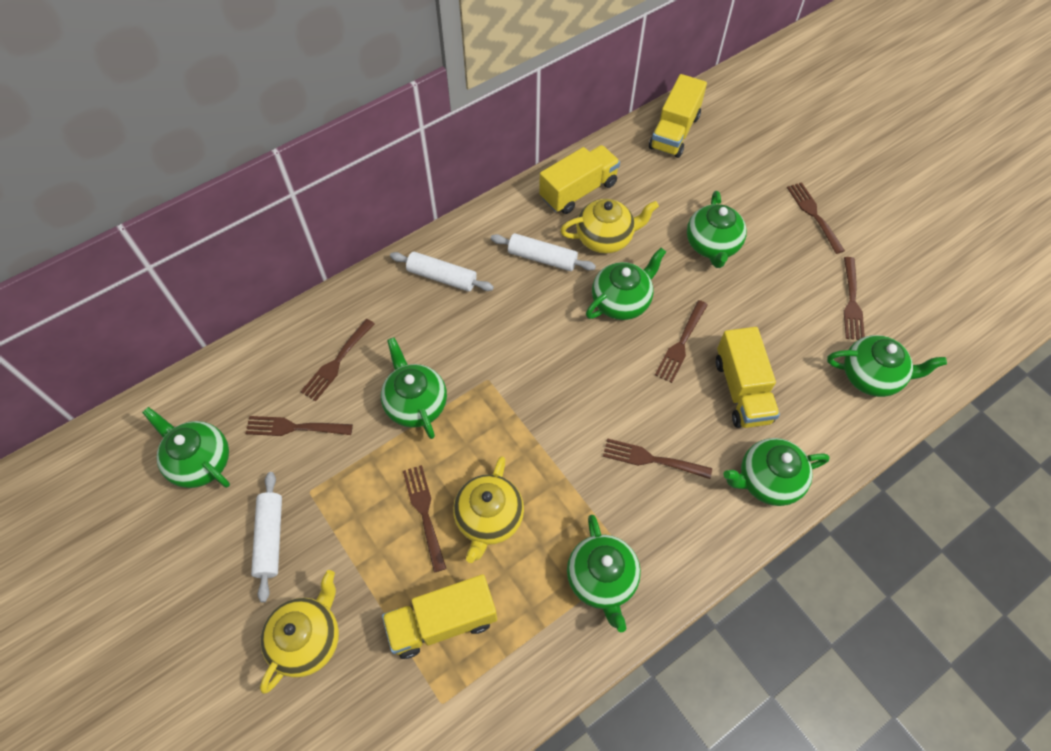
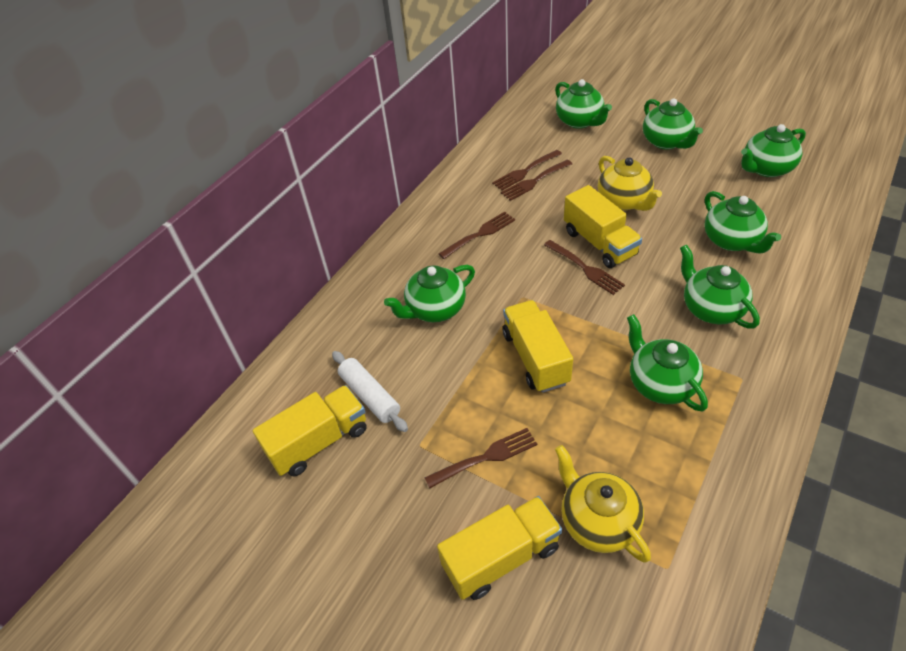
brown fork: [245,416,353,436] [300,319,375,401] [403,465,447,573] [603,438,712,479] [655,300,708,383] [787,182,845,254] [844,257,865,340] = 7 -> [424,428,537,488] [439,212,515,259] [492,150,562,191] [501,160,572,201] [544,240,625,295] = 5
white rolling pin: [251,472,282,603] [390,252,494,291] [490,233,596,271] = 3 -> [332,351,408,432] = 1
yellow teapot: [260,570,339,694] [453,456,524,563] [560,199,659,254] = 3 -> [555,445,651,563] [598,156,662,211] = 2

